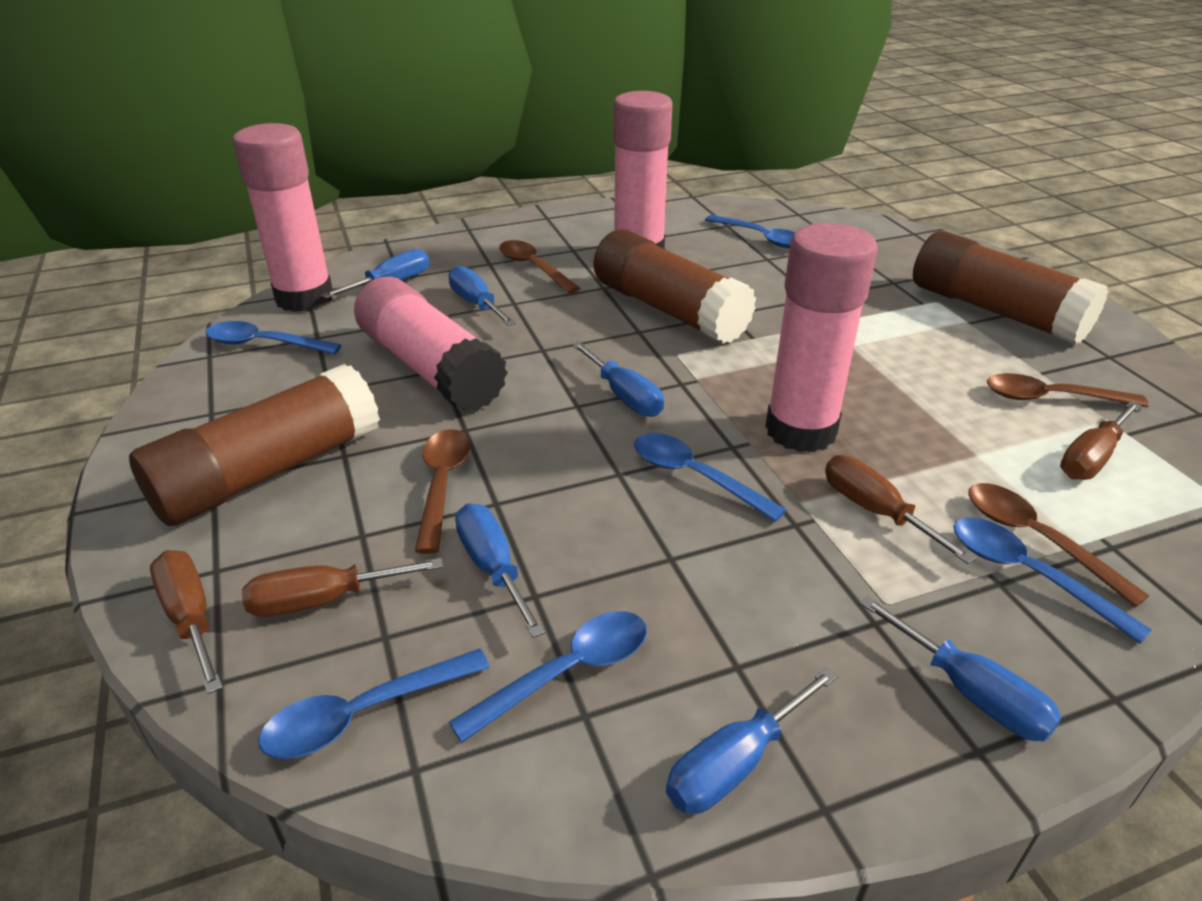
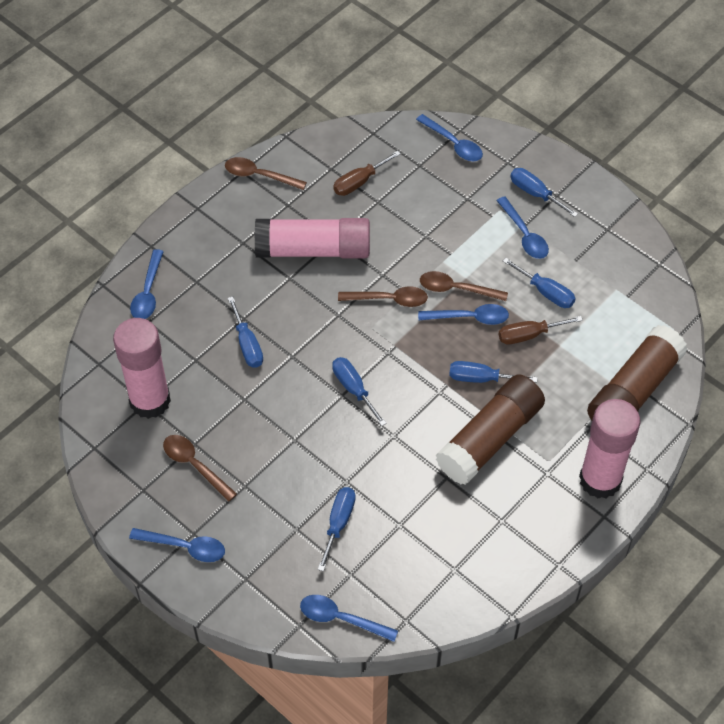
brown glue stick: [129,364,380,526] [594,229,756,344] [913,231,1109,345] = 3 -> [436,374,545,485] [587,325,687,420] = 2
brown screwdriver: [150,550,223,694] [242,558,443,617] [825,455,976,564] [1060,401,1141,480] = 4 -> [333,150,401,196] [499,316,583,344] = 2
pink glue stick: [233,123,333,312] [354,277,508,412] [613,91,673,249] [765,223,878,452] = 4 -> [113,318,171,419] [255,218,370,258] [579,399,641,498] = 3

